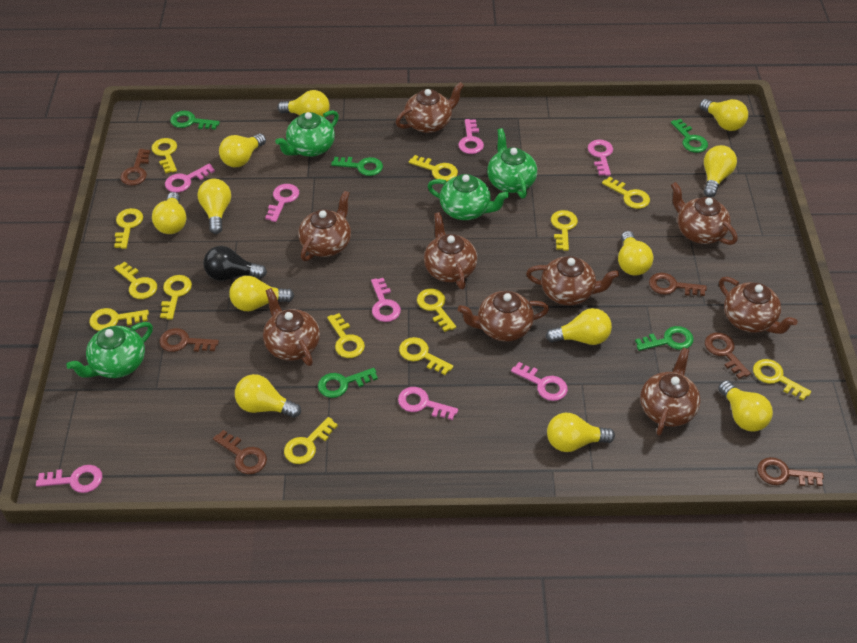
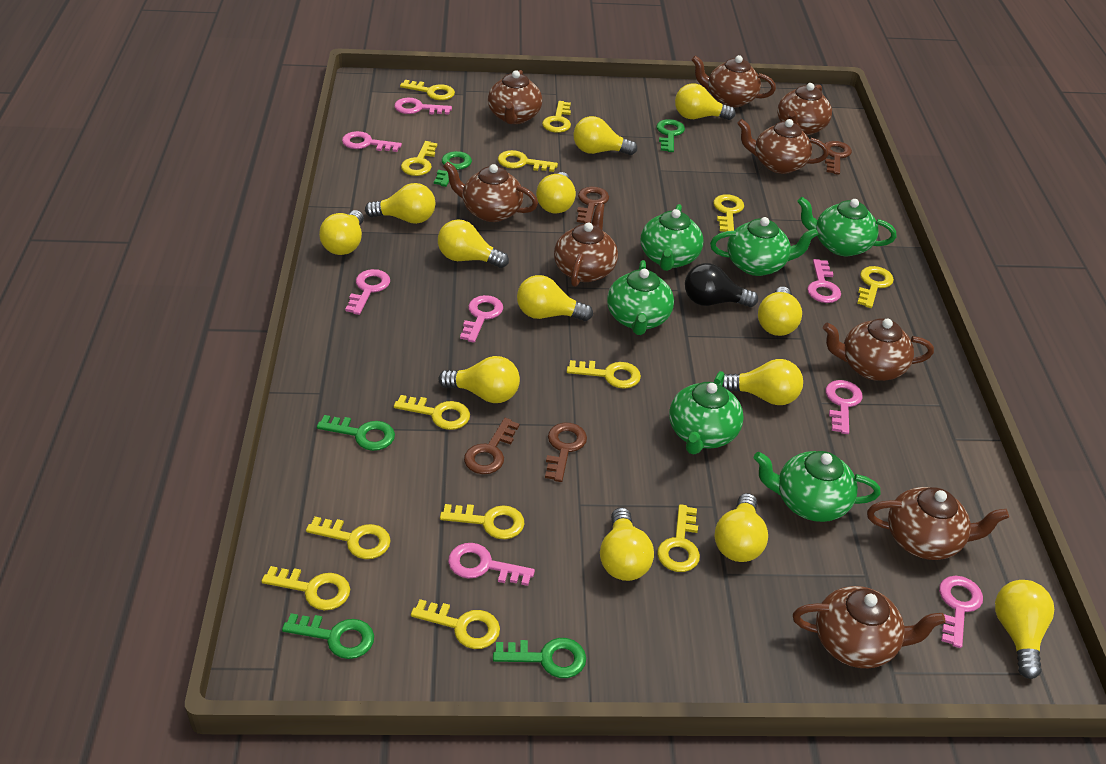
brown key: [120,149,150,186] [159,328,219,352] [213,430,267,474] [649,273,707,296] [705,332,751,379] [757,457,824,486] = 6 -> [464,418,519,474] [545,423,587,482] [577,187,609,224] [825,141,852,175] = 4
green teapot: [66,322,153,378] [275,110,339,157] [428,174,509,220] [487,128,537,199] = 4 -> [607,260,674,335] [641,204,703,271] [669,371,744,455] [710,217,819,276] [754,451,881,522] [797,197,896,256] = 6
yellow light bulb: [152,192,186,234] [198,179,231,234] [219,134,266,167] [229,276,294,312] [235,374,301,418] [277,90,329,117] [546,308,612,345] [547,413,615,452] [618,231,653,276] [700,99,748,131] [704,145,737,197] [718,380,773,431] = 12 -> [319,210,364,255] [365,183,435,224] [438,219,509,268] [439,356,520,403] [517,275,593,321] [536,172,576,213] [573,116,637,155] [600,507,654,581] [675,84,735,120] [714,493,768,562] [722,359,803,405] [758,287,802,336] [995,580,1054,679] = 13

